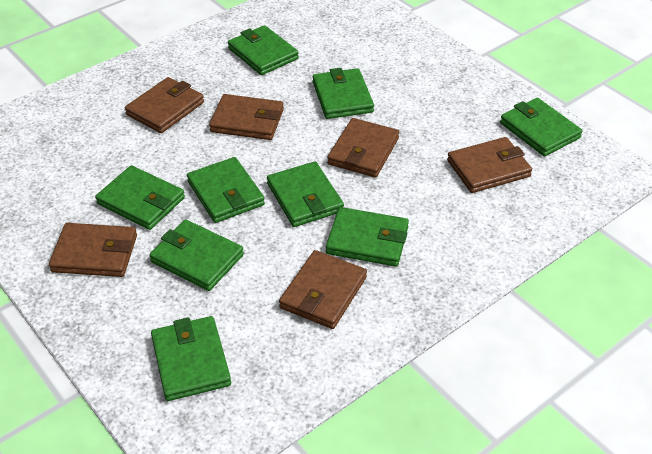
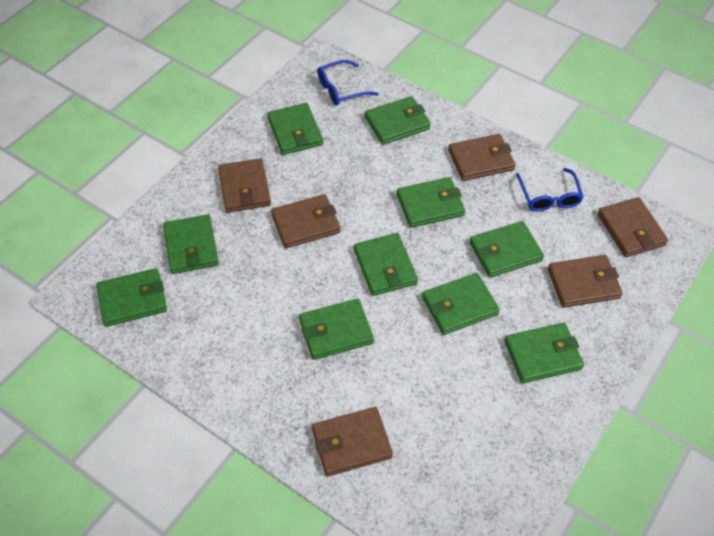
blue glasses: none = 0 -> [317,60,379,105] [516,168,583,212] = 2
green wallet: [95,165,185,230] [150,220,244,291] [151,316,231,401] [187,157,265,223] [228,25,299,75] [267,161,344,227] [313,68,374,119] [326,207,409,267] [500,98,582,156] = 9 -> [96,268,167,327] [163,214,219,274] [267,103,323,155] [299,299,374,360] [354,233,418,296] [365,96,431,145] [397,177,465,228] [422,273,500,335] [470,221,544,278] [504,323,584,383] = 10

